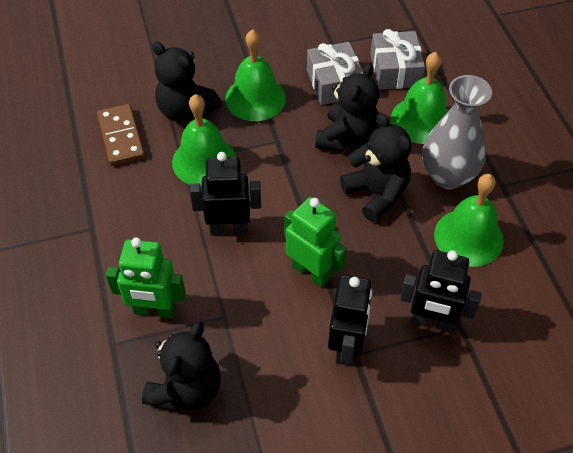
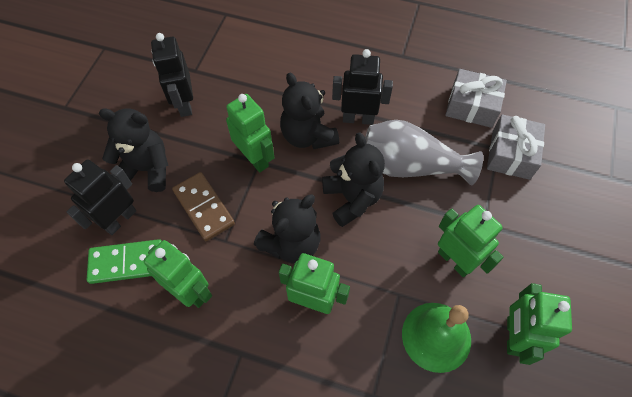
green bell: [172,94,236,187] [225,29,286,121] [391,52,448,144] [434,174,504,267] = 4 -> [402,303,471,373] = 1
green domino: none = 0 -> [87,239,162,284] = 1
green robot: [106,237,186,318] [284,197,347,288] = 2 -> [144,240,212,308] [226,94,275,173] [279,253,350,314] [438,205,503,277] [507,283,572,365] = 5

